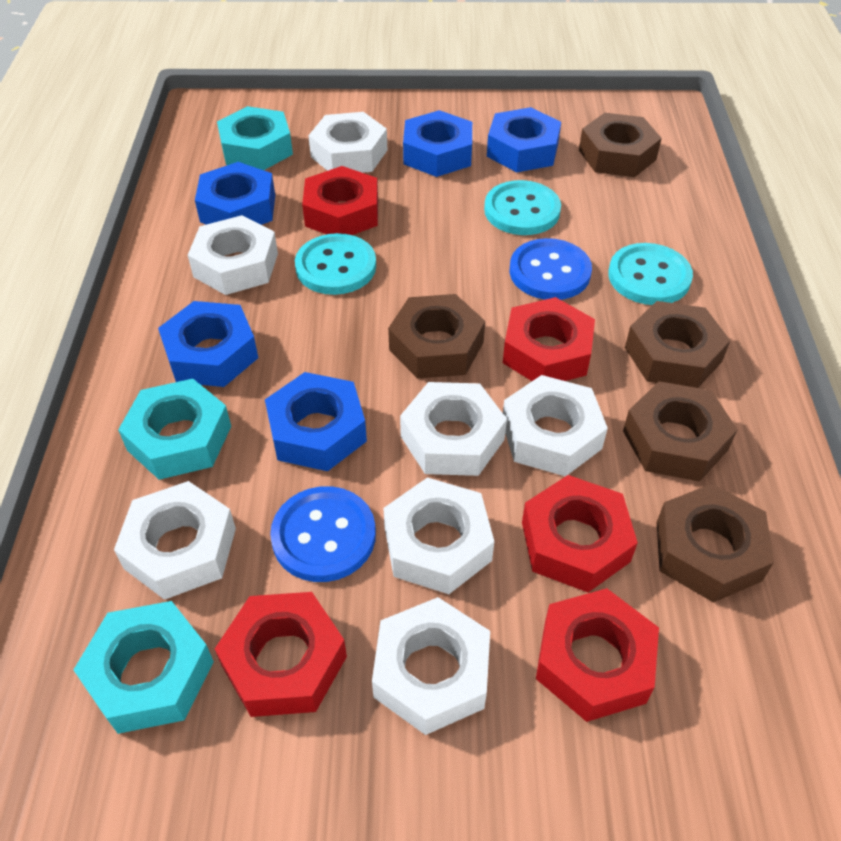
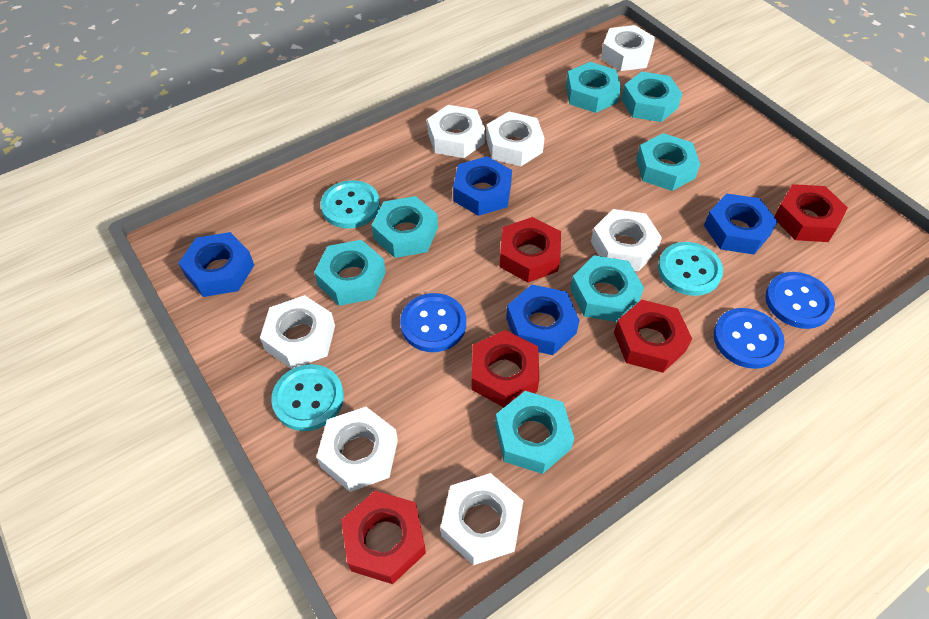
blue button: [270,486,376,582] [510,238,592,300] = 2 -> [400,293,466,352] [713,308,785,369] [765,272,835,329] = 3
blue nut: [158,301,258,387] [195,162,275,225] [265,372,367,471] [403,110,472,177] [487,107,561,172] = 5 -> [179,232,254,297] [453,156,512,216] [506,285,580,355] [704,193,778,254] = 4
brown nut: [388,294,485,379] [579,113,662,177] [623,381,738,482] [625,301,731,388] [656,484,774,603] = 5 -> none = 0
turquoise nut: [73,601,214,734] [118,379,231,480] [217,106,293,170] = 3 -> [314,240,386,306] [372,196,438,258] [495,391,574,474] [566,62,621,113] [570,255,644,322] [621,72,682,122] [636,133,700,191] = 7

